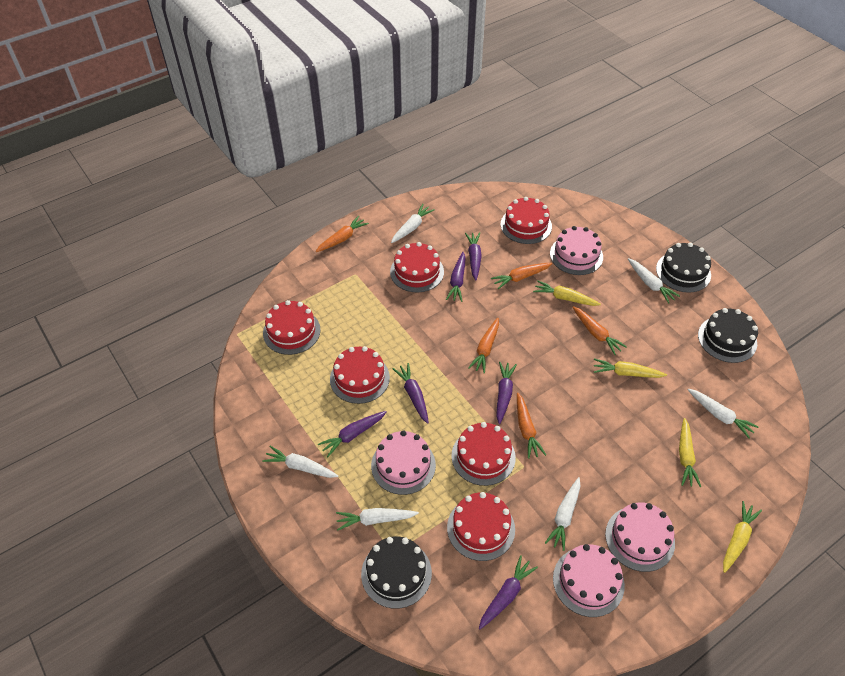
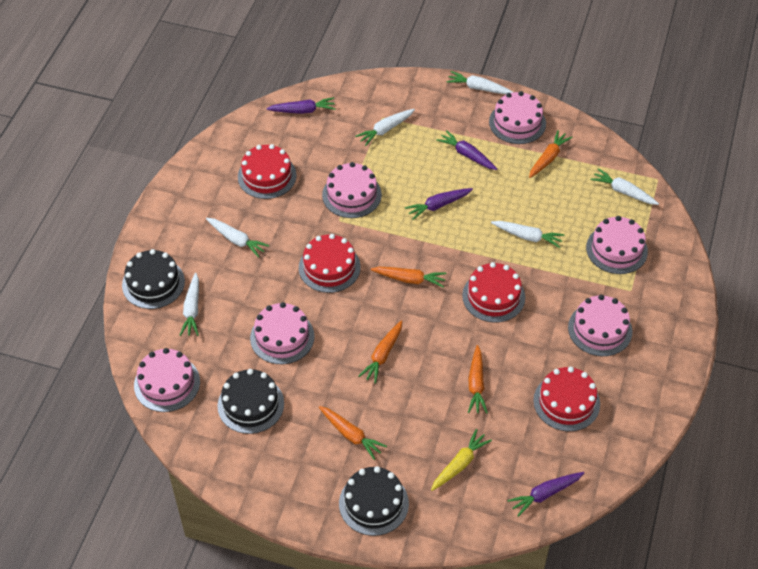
pink cake: [371,430,436,495] [550,226,603,275] [553,544,625,617] [605,502,675,572] = 4 -> [134,348,200,412] [250,302,315,364] [322,162,382,218] [489,91,546,144] [568,295,632,356] [586,216,648,274] = 6
purple carrot: [318,411,387,457] [393,363,429,424] [446,252,466,302] [465,232,482,280] [479,555,538,629] [496,362,517,424] = 6 -> [266,97,336,114] [405,188,473,220] [437,130,497,170] [507,472,584,517] = 4
red cake: [263,300,321,355] [330,346,390,404] [390,242,444,292] [447,492,515,561] [452,422,516,486] [500,197,552,244] = 6 -> [238,144,297,199] [299,234,361,293] [462,262,525,323] [533,367,600,431] = 4
yellow carrot: [533,280,601,306] [594,358,667,378] [679,418,701,487] [723,501,762,573] = 4 -> [431,429,492,491] = 1

